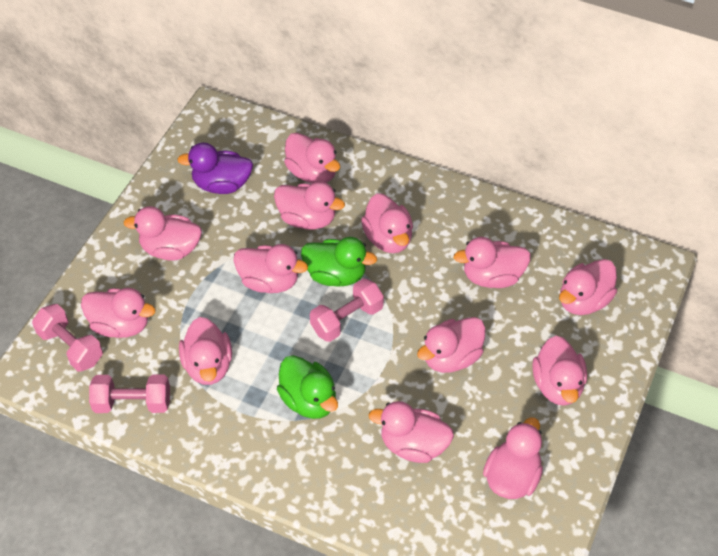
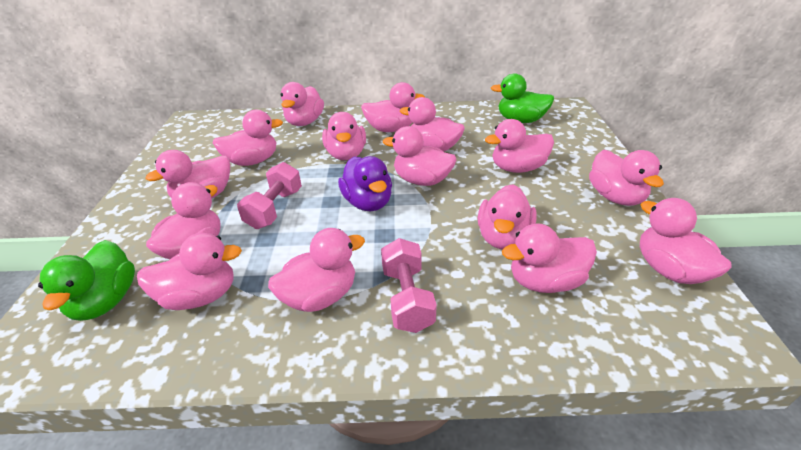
pink duck: [81,288,155,338] [124,206,202,261] [179,317,232,385] [234,244,308,293] [274,181,345,230] [284,133,340,184] [361,193,413,253] [369,401,454,463] [417,317,486,373] [453,237,531,288] [483,417,543,499] [532,336,587,406] [559,259,617,315] = 13 -> [137,233,242,310] [145,150,230,199] [146,182,221,259] [213,110,283,166] [268,228,365,312] [281,82,324,126] [322,112,366,160] [361,82,425,132] [383,126,456,186] [400,97,465,151] [478,184,537,249] [485,119,554,173] [502,223,597,293] [589,150,664,206] [640,198,732,284] = 15
pink dumbbell: [32,304,103,372] [89,375,170,413] [310,278,384,342] = 3 -> [237,162,302,229] [381,238,437,333] = 2

